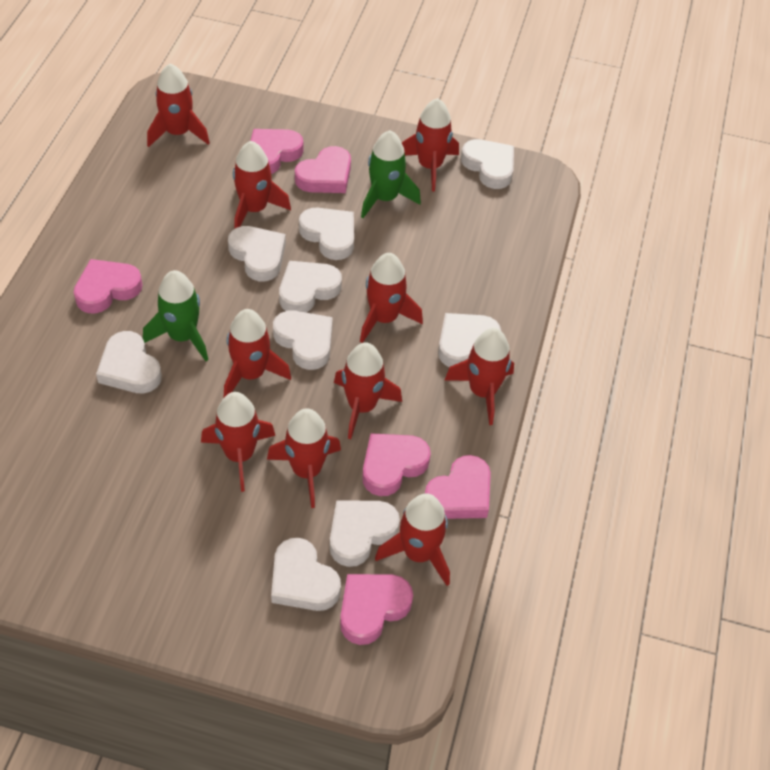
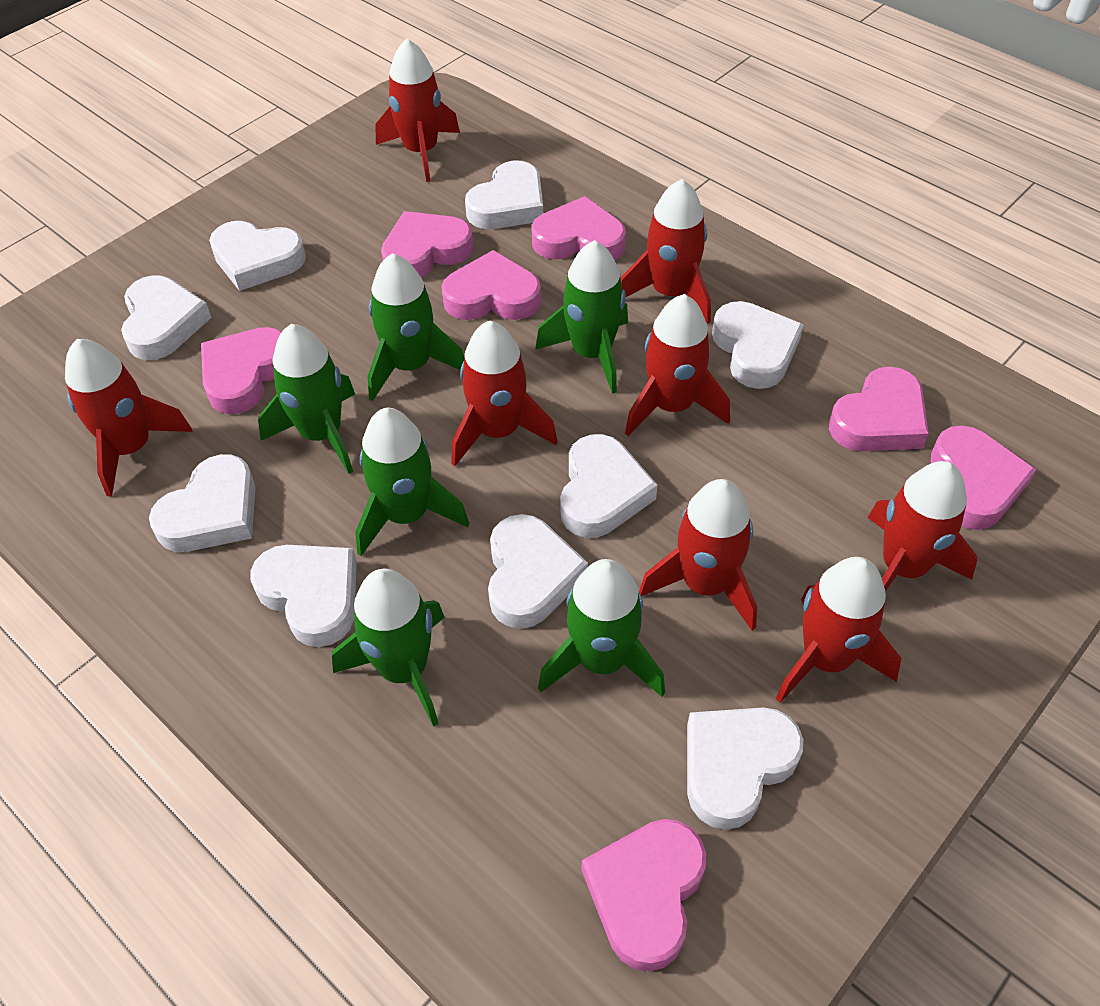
green rocket: [143,270,208,361] [361,130,421,218] = 2 -> [258,324,355,474] [332,569,445,727] [356,408,469,556] [368,253,464,401] [535,240,628,394] [538,559,665,697] = 6
pink heart: [74,259,142,314] [250,129,303,174] [295,146,351,193] [340,574,413,645] [362,433,431,496] [425,455,491,519] = 6 -> [201,327,281,414] [381,211,473,277] [441,250,541,320] [531,196,626,260] [582,819,706,971] [829,367,929,451] [931,425,1036,530] = 7
red rocket: [147,63,210,147] [201,392,275,492] [224,309,291,397] [233,141,291,229] [267,408,341,508] [334,342,402,439] [360,253,423,343] [375,493,450,586] [402,98,459,192] [445,328,514,425] = 10 -> [65,339,193,497] [375,39,460,182] [451,321,558,466] [621,179,711,324] [625,294,730,436] [639,479,757,631] [776,557,901,703] [868,461,977,592] = 8

